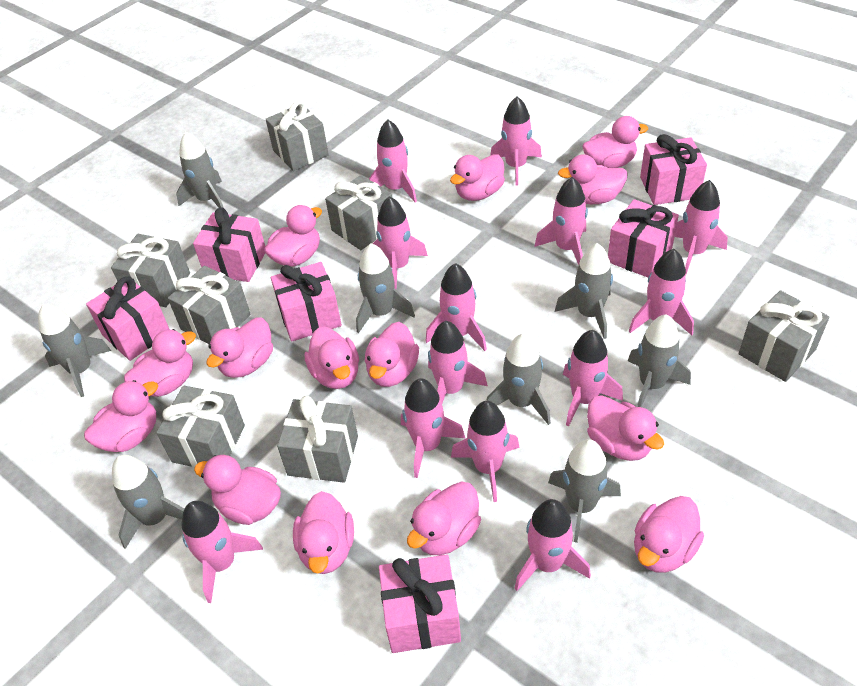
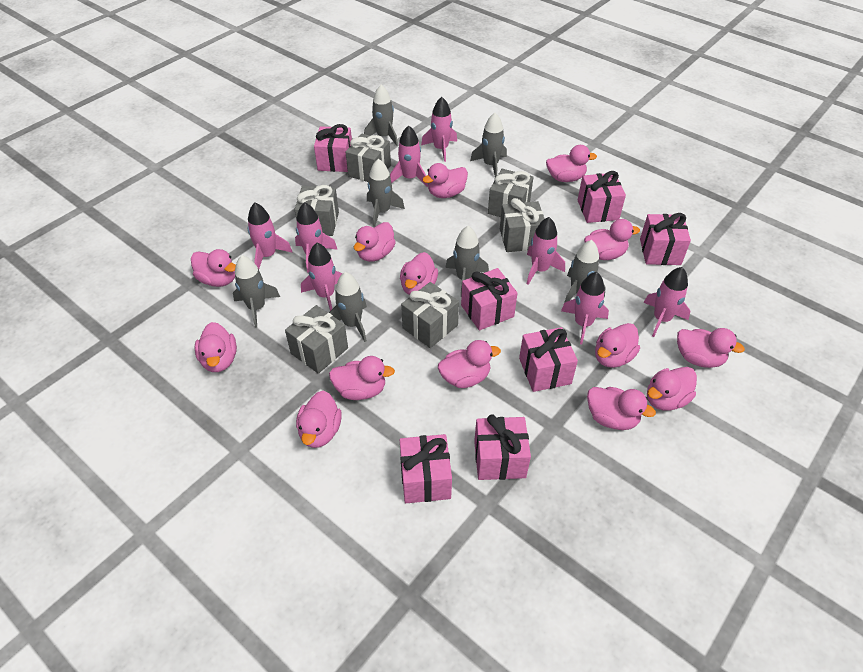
grey gift: [111,234,190,307] [156,386,245,468] [168,266,251,344] [266,101,329,171] [277,395,358,483] [325,175,392,250] [739,290,829,382] = 7 -> [285,305,348,374] [294,185,339,236] [346,133,391,182] [401,282,459,348] [488,169,533,217] [500,198,545,252] = 6
grey rocket: [38,304,111,397] [112,455,184,549] [176,132,224,208] [356,243,415,333] [486,333,551,425] [548,439,621,543] [555,243,613,339] [628,314,691,407] = 8 -> [233,255,280,328] [329,272,367,342] [364,85,398,146] [367,159,405,227] [445,226,489,297] [470,113,507,177] [564,240,606,303] = 7
pink gift: [86,277,170,361] [193,207,265,282] [271,262,342,342] [379,554,461,653] [608,199,679,277] [640,134,707,205] = 6 -> [314,124,352,172] [400,434,452,503] [461,268,517,330] [474,414,531,480] [519,327,578,392] [578,171,626,223] [640,213,691,265] = 7
pink rocket: [181,501,263,603] [369,119,417,203] [372,196,428,290] [401,378,465,478] [426,263,487,351] [428,321,488,403] [451,401,520,502] [490,96,542,186] [514,499,591,591] [534,177,588,265] [563,330,623,427] [629,249,694,335] [675,180,728,275] = 13 -> [247,203,293,269] [295,202,338,273] [301,243,342,311] [390,125,428,187] [421,97,457,162] [527,217,565,285] [561,272,609,344] [644,267,691,337] = 8

